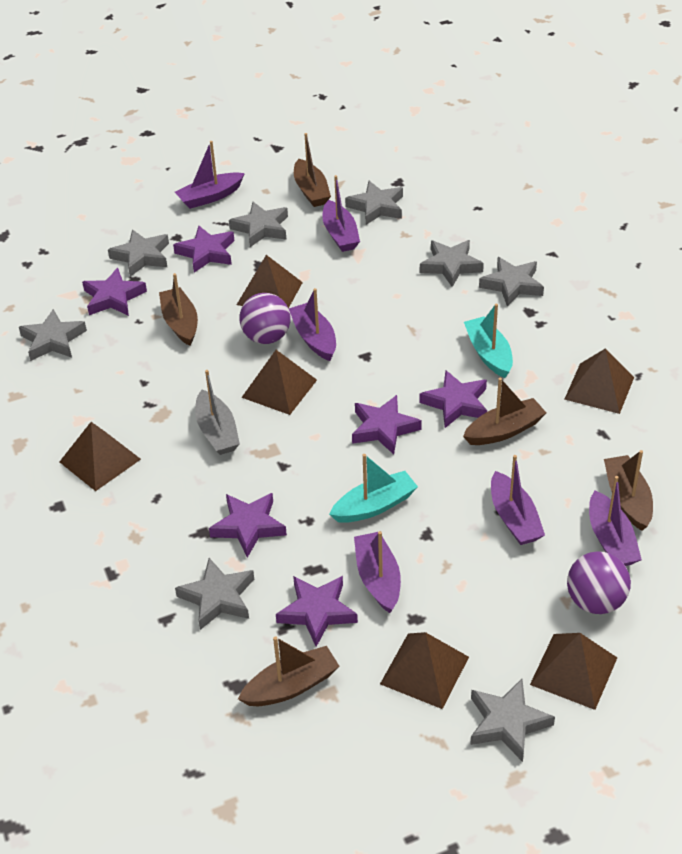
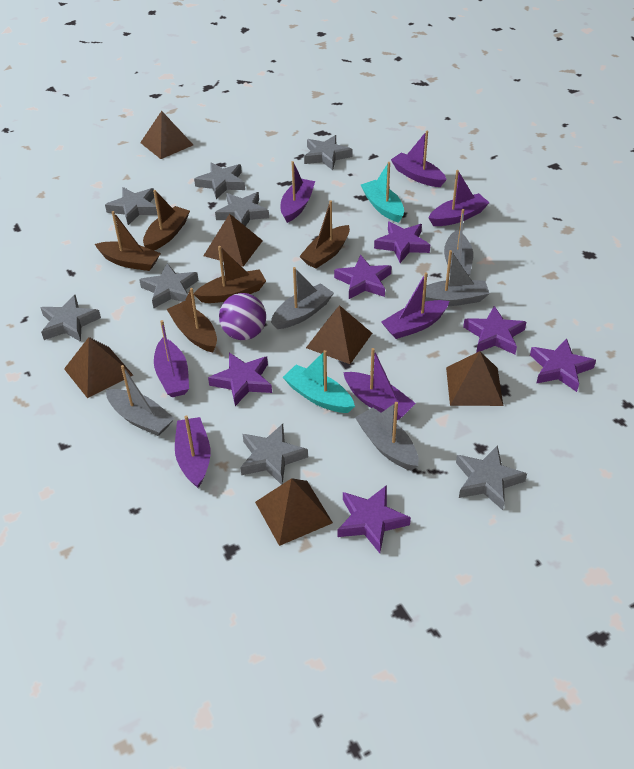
grey boat: [195,370,240,455] = 1 -> [106,365,175,436] [271,267,334,329] [355,402,419,471] [425,250,490,306] [444,209,473,276] = 5
purple ball: [239,293,291,344] [567,551,631,614] = 2 -> [219,293,266,340] = 1
purple boat: [175,141,245,209] [289,288,336,361] [322,175,360,252] [354,531,401,613] [491,455,545,545] [589,476,642,566] = 6 -> [154,320,189,397] [175,415,210,488] [281,161,315,223] [343,348,416,420] [381,272,449,339] [391,131,447,187] [429,170,490,226] = 7

